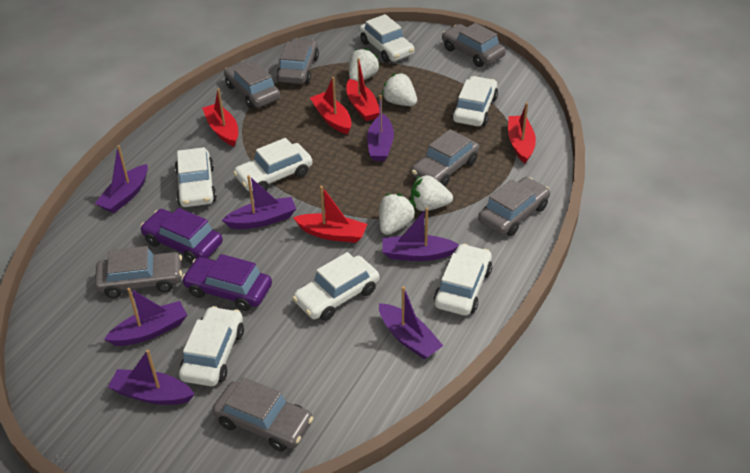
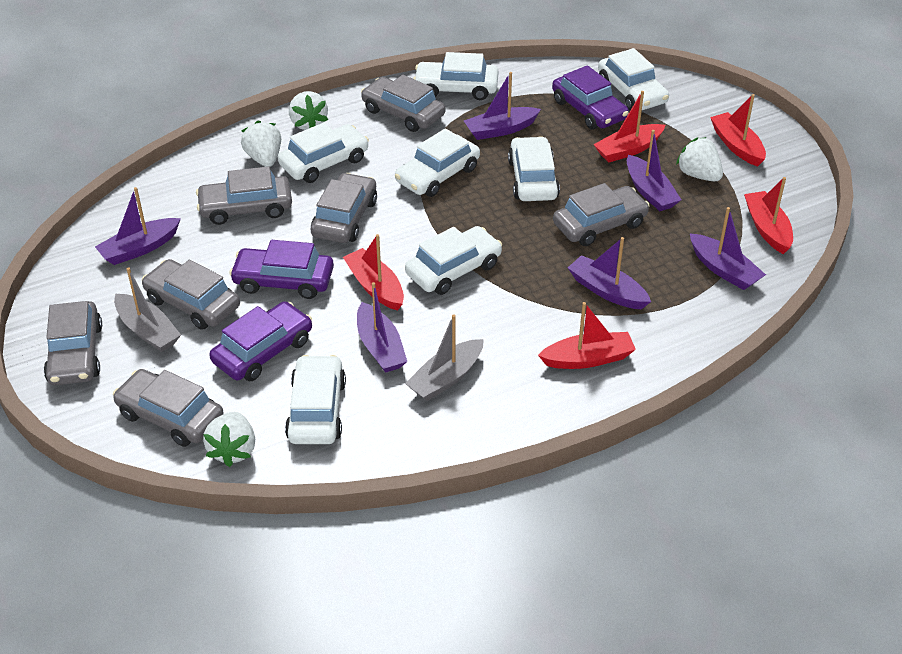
grey boat: none = 0 -> [114,267,181,352] [405,314,484,401] = 2
purple boat: [95,145,148,213] [104,288,187,346] [108,350,194,405] [222,175,296,229] [367,95,394,161] [379,286,443,360] [382,207,459,261] = 7 -> [95,187,181,265] [357,282,407,373] [464,72,541,140] [568,237,651,310] [627,130,681,211] [690,207,766,290] = 6
purple car: [140,208,223,264] [182,254,272,311] = 2 -> [210,301,312,381] [229,240,334,299] [552,65,629,130] = 3

